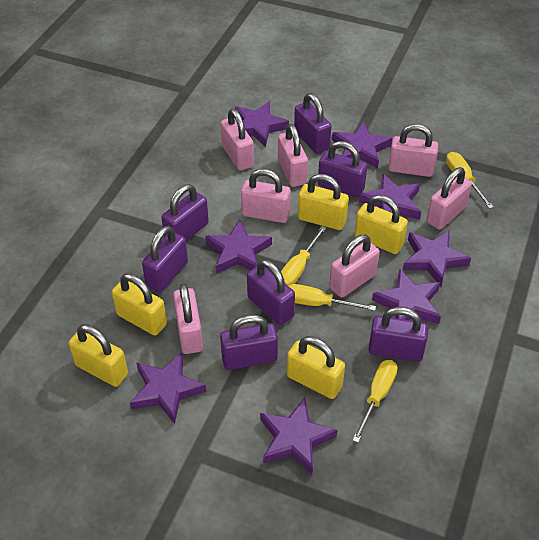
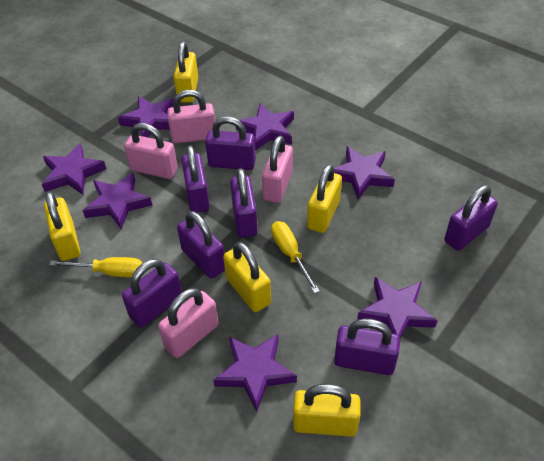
pink padlock: [173,283,203,354] [220,108,254,171] [241,169,291,223] [278,124,308,187] [329,235,380,298] [388,124,438,177] [426,167,472,230] = 7 -> [124,123,178,179] [158,288,219,358] [167,90,215,143] [262,136,293,203] = 4
purple star: [130,352,206,424] [205,219,272,274] [235,101,289,147] [260,398,337,474] [332,121,392,168] [359,174,421,220] [372,269,441,324] [403,230,471,286] = 8 -> [42,143,106,195] [83,173,152,230] [118,96,173,137] [213,334,297,412] [236,103,294,151] [334,146,395,199] [357,277,438,339] = 7
yellow screwdriver: [281,226,326,286] [289,284,376,311] [352,360,398,443] [446,152,494,209] = 4 -> [49,257,143,277] [271,221,320,294] = 2

